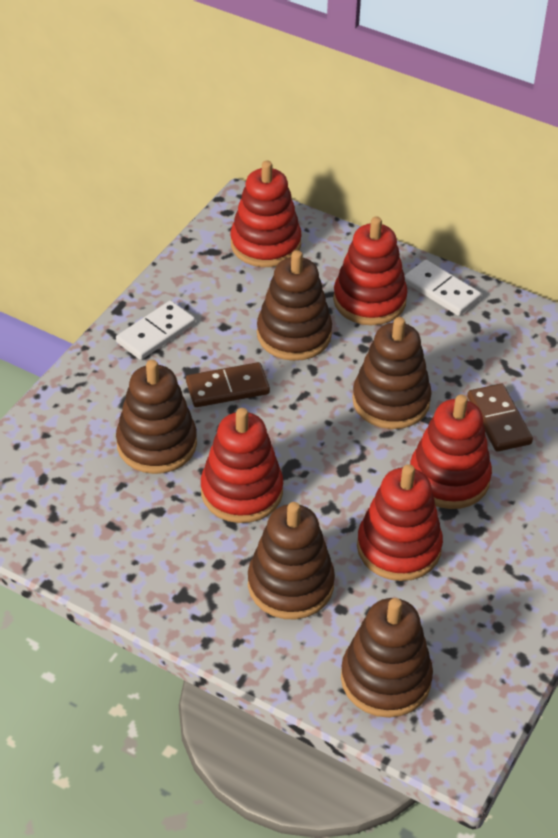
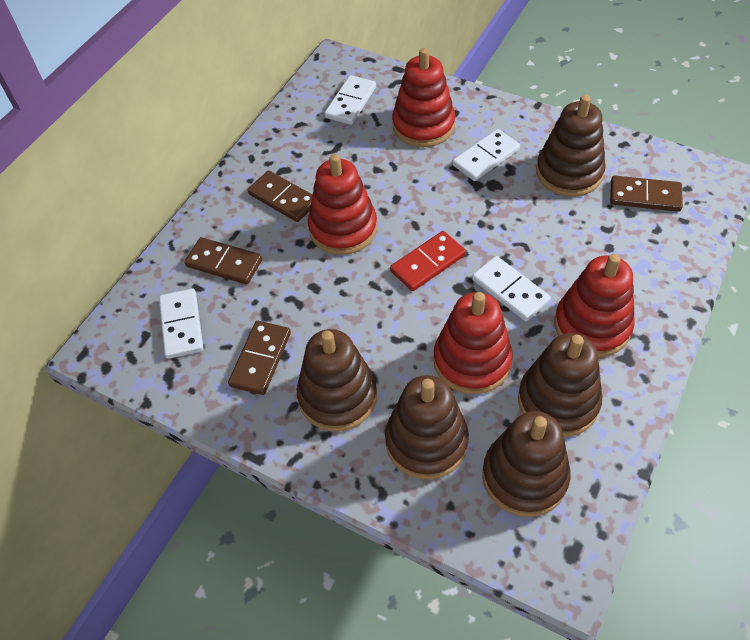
brown domino: [186,362,270,407] [467,384,533,452] = 2 -> [184,237,262,284] [228,321,291,395] [248,171,313,222] [610,176,683,212] = 4
red domino: none = 0 -> [390,231,466,291] = 1
red stacking toy: [201,408,283,523] [231,160,302,267] [333,216,408,325] [357,464,443,581] [410,394,492,509] = 5 -> [308,154,377,255] [392,48,455,147] [433,292,513,394] [554,254,635,357] = 4
white domino: [116,300,195,360] [404,260,481,316] = 2 -> [159,288,203,359] [324,75,376,125] [452,129,520,181] [472,256,551,321] = 4

